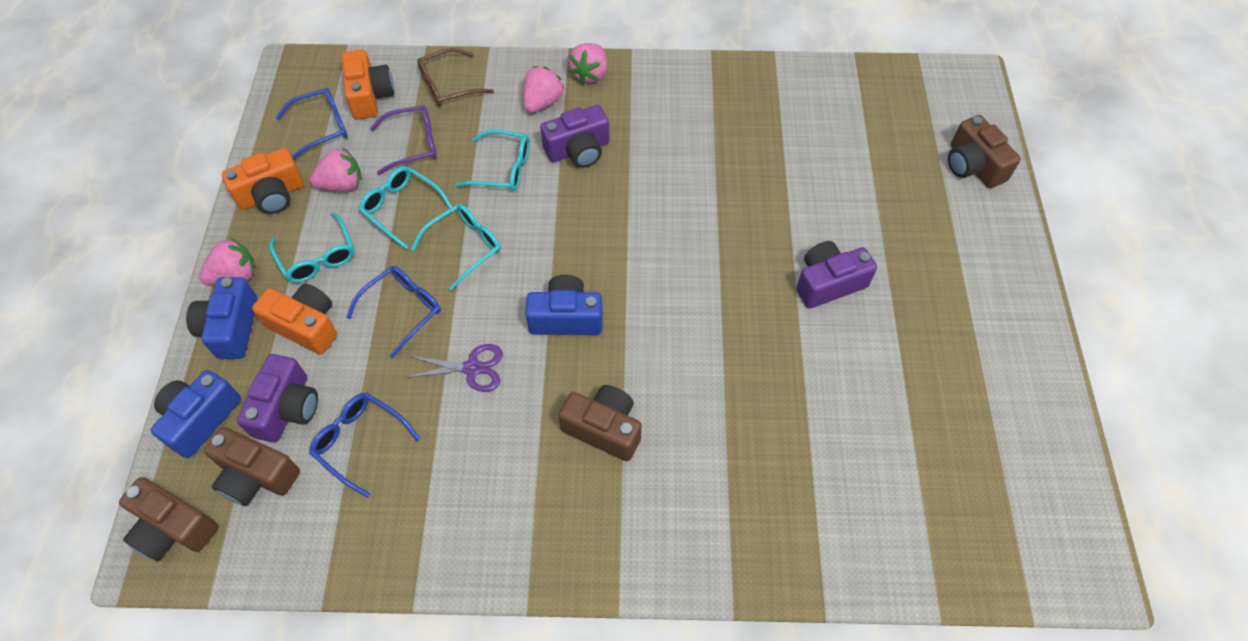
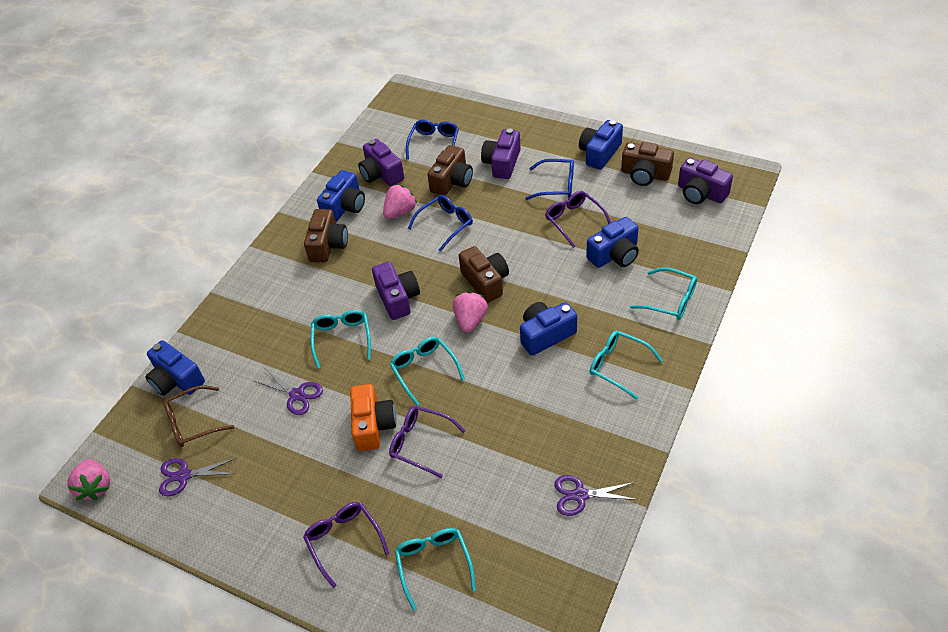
blue camera: [151,370,241,458] [186,277,258,359] [525,275,603,335] = 3 -> [145,340,205,396] [317,170,365,222] [520,302,577,356] [579,120,623,170] [586,217,639,268] = 5
orange camera: [222,148,304,214] [252,283,337,355] [342,49,394,119] = 3 -> [350,384,396,451] = 1
pink strawberry: [199,237,255,285] [310,148,362,192] [523,66,564,113] [568,43,607,84] = 4 -> [67,459,110,500] [383,184,417,219] [453,291,488,333] = 3
purple camera: [237,354,318,443] [540,105,610,168] [796,241,877,309] = 3 -> [358,139,404,186] [372,262,420,320] [481,128,521,179] [678,158,733,204] = 4
purple glasses: [370,105,437,175] = 1 -> [303,502,389,588] [389,406,465,478] [545,191,611,248] = 3
purple scissors: [405,344,503,392] = 1 -> [159,458,236,497] [254,369,323,415] [554,475,638,516] = 3
turquoise glasses: [269,212,354,283] [359,166,453,249] [411,204,501,291] [456,130,530,191] = 4 -> [311,310,371,368] [389,337,465,406] [395,528,476,611] [590,331,663,400] [630,267,697,320] = 5

